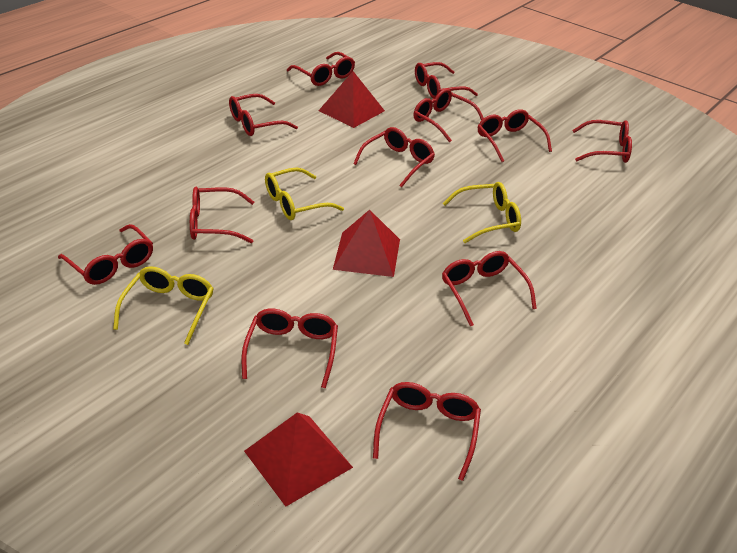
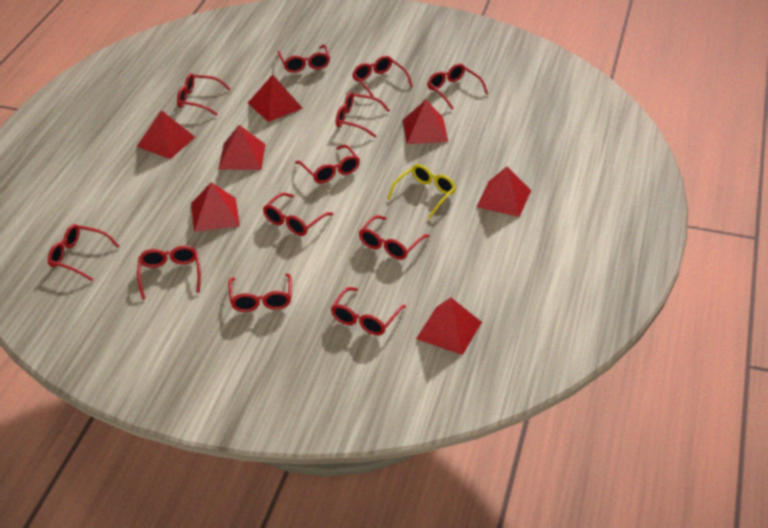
red pyramid: [244,412,353,507] [318,71,385,128] [333,210,400,277] = 3 -> [136,110,195,159] [191,182,240,232] [219,125,266,170] [248,75,303,122] [403,99,448,144] [416,298,482,355] [477,167,531,217] = 7
yellow glasses: [113,266,214,345] [265,167,344,220] [443,182,521,243] = 3 -> [387,164,456,219] = 1

